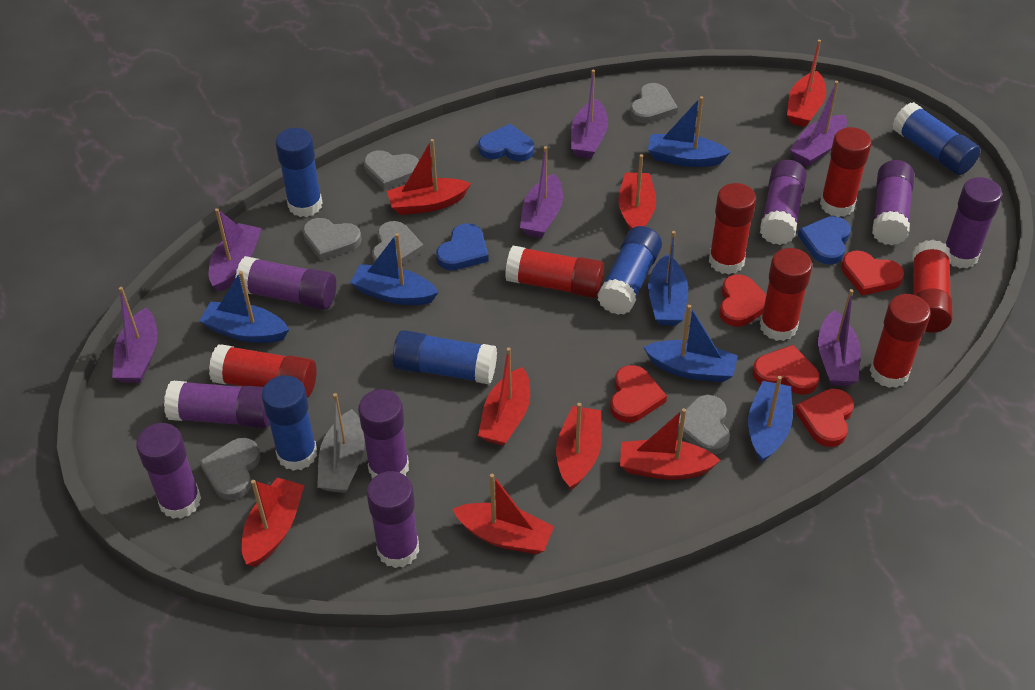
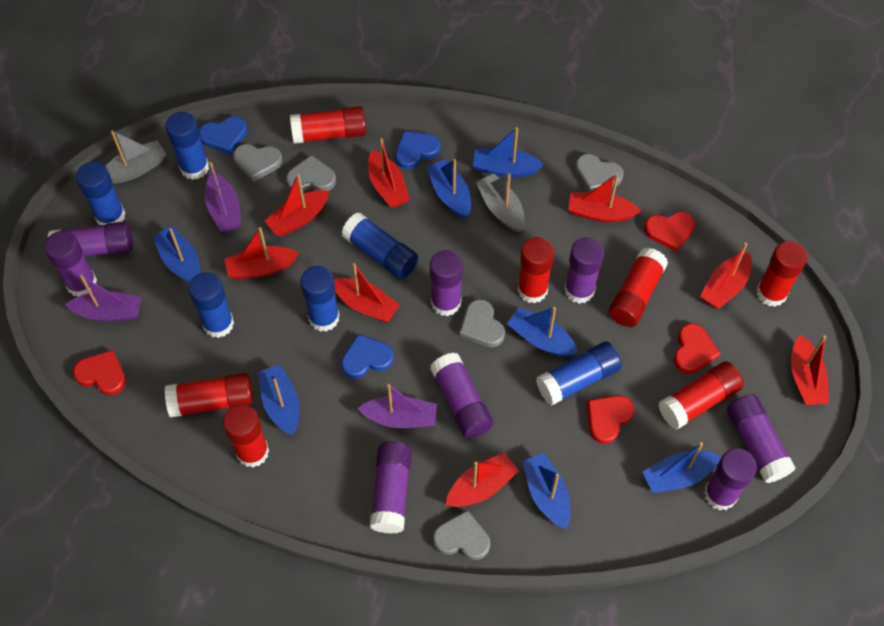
blue boat: [199,271,289,343] [350,233,439,305] [643,305,738,382] [648,96,730,167] [648,231,688,326] [748,376,793,463] = 6 -> [153,226,200,282] [258,365,299,435] [427,159,471,219] [473,127,544,178] [507,307,578,356] [522,453,571,530] [642,442,720,493] = 7
blue glue stick: [261,375,317,471] [275,128,322,217] [392,330,497,384] [597,226,662,315] [892,102,980,175] = 5 -> [76,162,126,225] [165,112,209,180] [188,272,234,338] [300,266,339,332] [342,212,419,279] [536,342,622,406] = 6
grey boat: [317,393,365,493] = 1 -> [105,130,167,184] [476,173,525,232] = 2
grey heart: [199,438,260,500] [303,218,362,261] [364,150,419,190] [372,221,424,265] [630,83,678,124] [678,395,730,455] = 6 -> [233,144,282,182] [286,155,336,192] [433,510,490,560] [459,299,505,347] [575,154,624,192] = 5
purple boat: [112,287,158,383] [209,208,262,292] [520,146,563,238] [571,70,608,159] [790,81,847,167] [818,289,861,386] = 6 -> [65,275,141,322] [205,162,241,232] [357,384,437,428] = 3
red heart: [610,365,667,423] [719,274,766,327] [753,345,819,395] [795,388,854,447] [841,250,904,295] = 5 -> [73,350,126,395] [587,395,634,444] [644,212,695,252] [674,323,721,374] = 4

